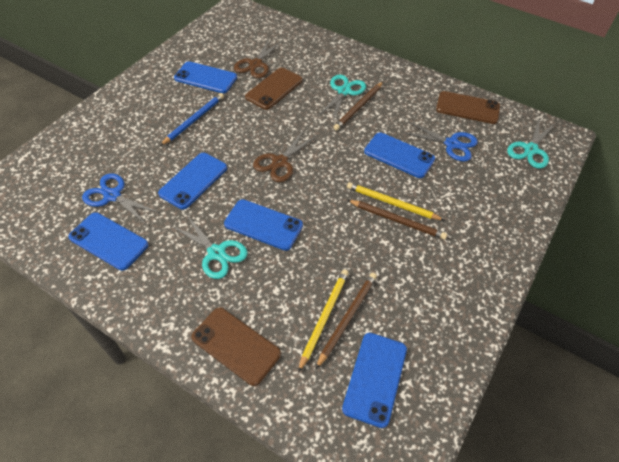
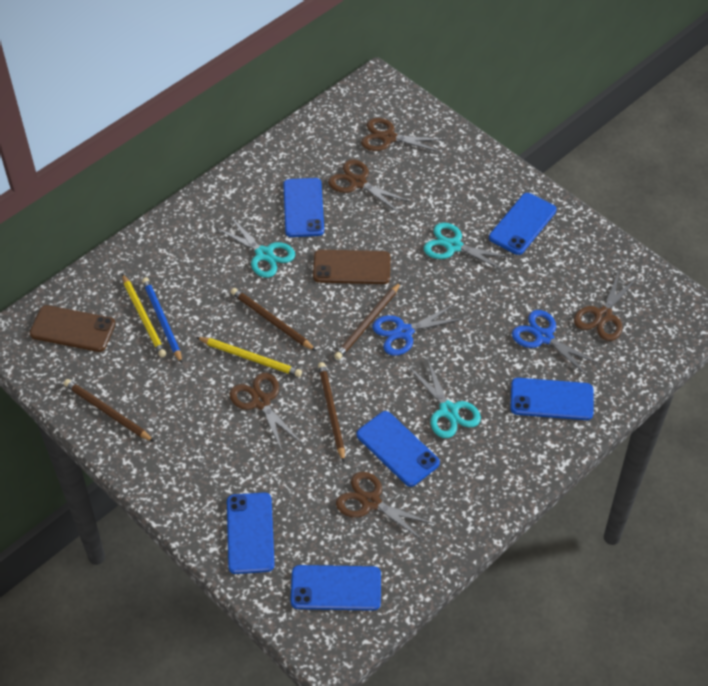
brown pencil: [316,273,377,369] [333,82,383,131] [348,200,447,240] = 3 -> [64,379,154,442] [231,288,316,351] [318,362,345,462] [334,282,401,360] = 4
brown phone: [191,308,281,386] [245,67,302,110] [436,91,500,124] = 3 -> [30,305,115,352] [313,250,390,284] = 2
brown scissors: [234,39,282,78] [253,130,318,182] = 2 -> [229,373,302,451] [328,159,411,213] [336,472,435,541] [361,118,445,153] [574,271,638,341] = 5

